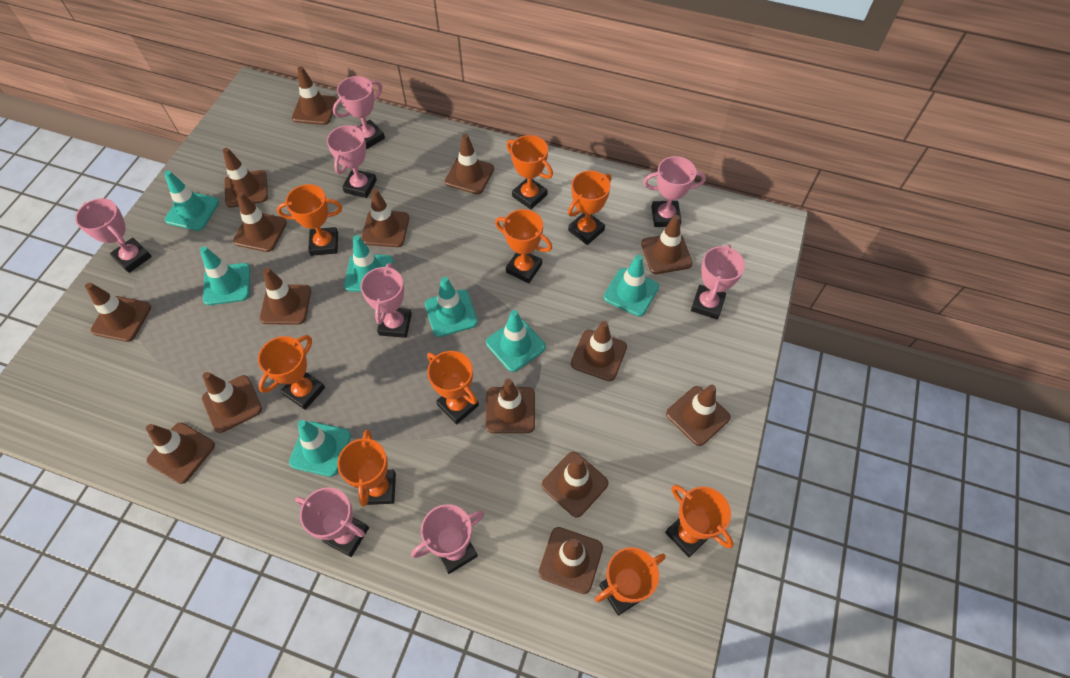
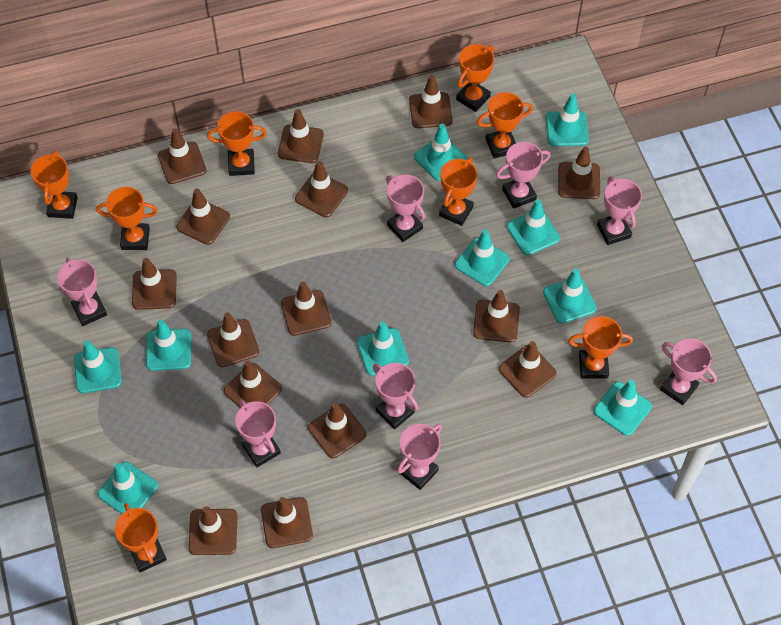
orange trophy: [258,335,325,410] [277,184,342,256] [337,430,396,506] [427,351,479,424] [495,209,552,283] [506,135,553,209] [568,170,611,245] [595,547,666,616] [665,485,734,557] = 9 -> [30,151,78,219] [96,187,158,250] [115,503,167,572] [207,111,267,176] [439,157,478,226] [456,44,494,112] [477,92,533,159] [568,316,633,379] = 8
turquoise traffic cone: [164,171,219,231] [200,246,250,305] [289,420,351,477] [344,235,394,292] [425,277,478,337] [486,310,546,372] [604,255,659,317] = 7 -> [74,340,122,393] [98,462,158,514] [146,319,191,371] [357,321,409,376] [414,124,467,181] [455,229,510,286] [507,199,560,255] [543,269,597,324] [546,94,589,146] [594,380,652,436] = 10

